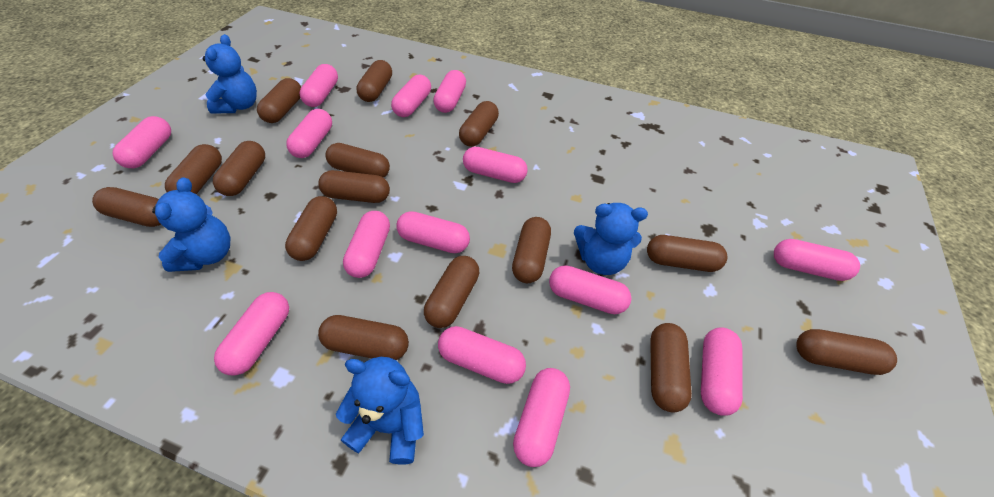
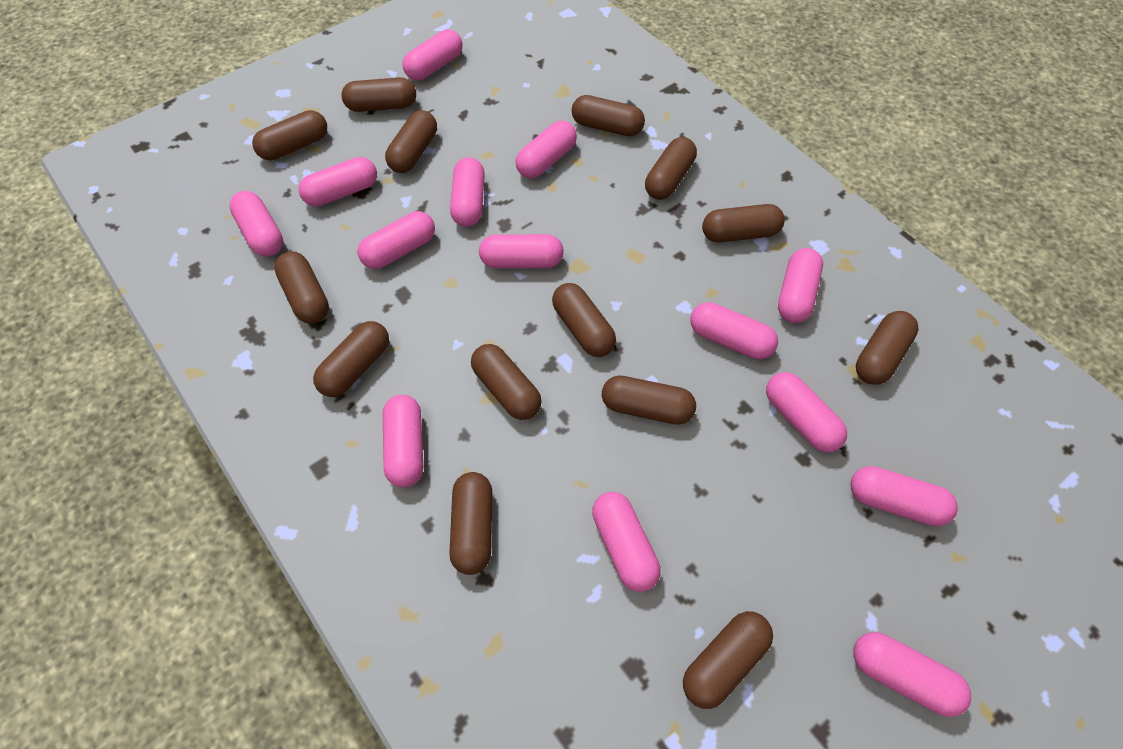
blue teddy bear: [152,177,230,272] [203,34,257,114] [336,357,424,465] [574,203,648,275] = 4 -> none = 0
brown capsule: [92,187,161,227] [165,144,222,194] [213,141,265,196] [257,78,301,123] [285,196,337,261] [318,170,390,203] [318,315,409,360] [325,143,390,178] [356,60,392,102] [424,256,479,328] [459,101,499,147] [512,217,551,283] [647,235,728,272] [650,323,692,413] [796,329,897,375] = 15 -> [252,110,327,160] [274,252,329,324] [313,321,389,397] [341,77,416,112] [385,110,437,173] [449,472,492,575] [471,344,542,420] [552,283,616,357] [572,95,645,136] [602,376,696,425] [645,137,697,200] [683,611,773,709] [702,204,785,242] [856,311,919,385] = 14

